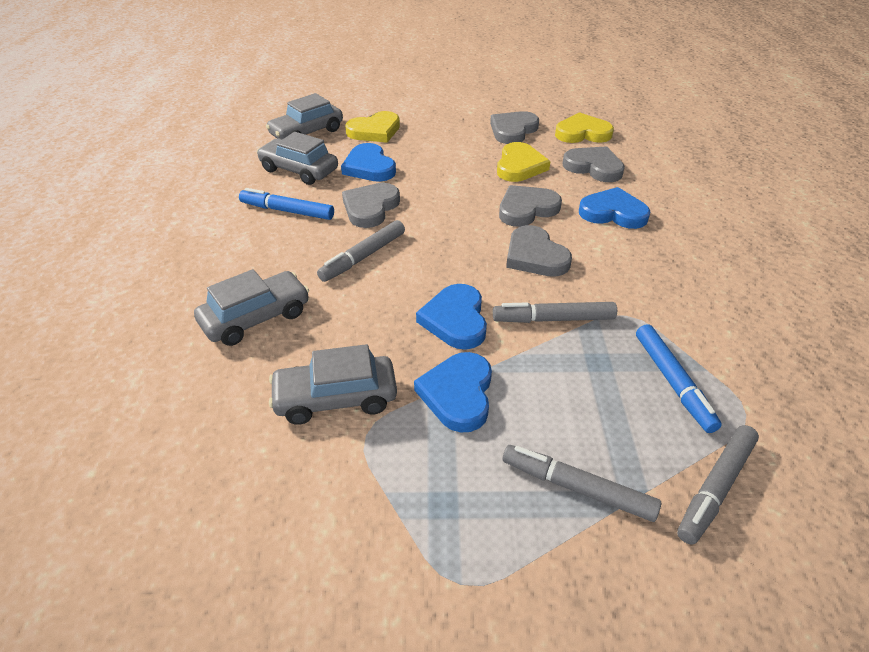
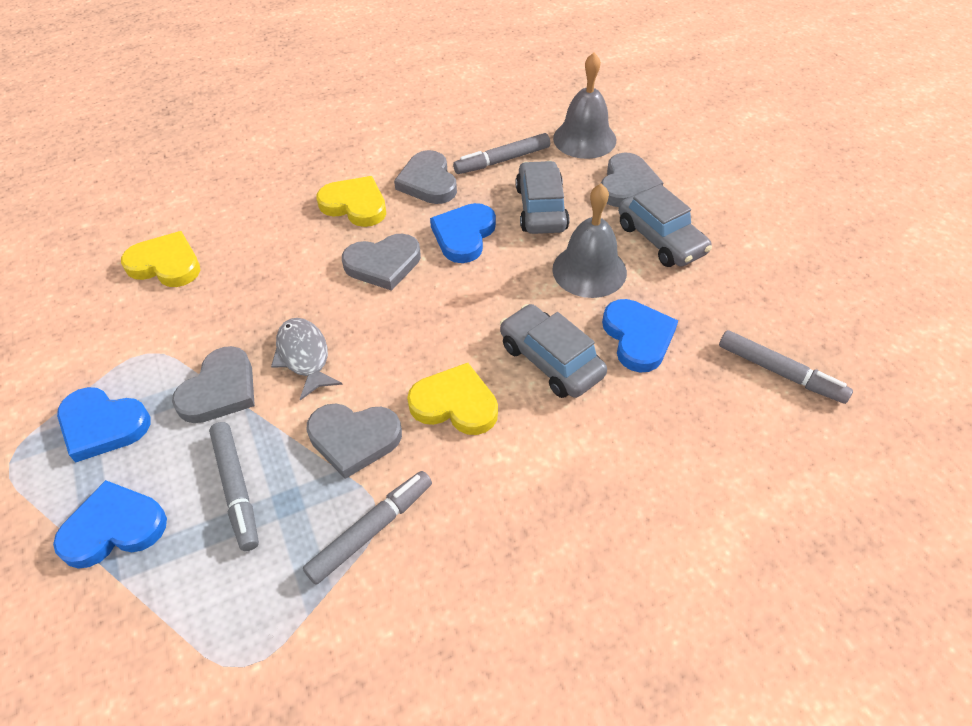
blue marker: [239,188,334,220] [636,324,722,433] = 2 -> none = 0
grey bell: none = 0 -> [552,184,627,298] [553,53,616,159] = 2
grey car: [194,269,309,346] [257,132,338,185] [266,93,343,139] [269,344,397,425] = 4 -> [500,304,607,398] [516,161,570,234] [618,184,712,267] = 3
grey fish: none = 0 -> [271,318,343,400] = 1

